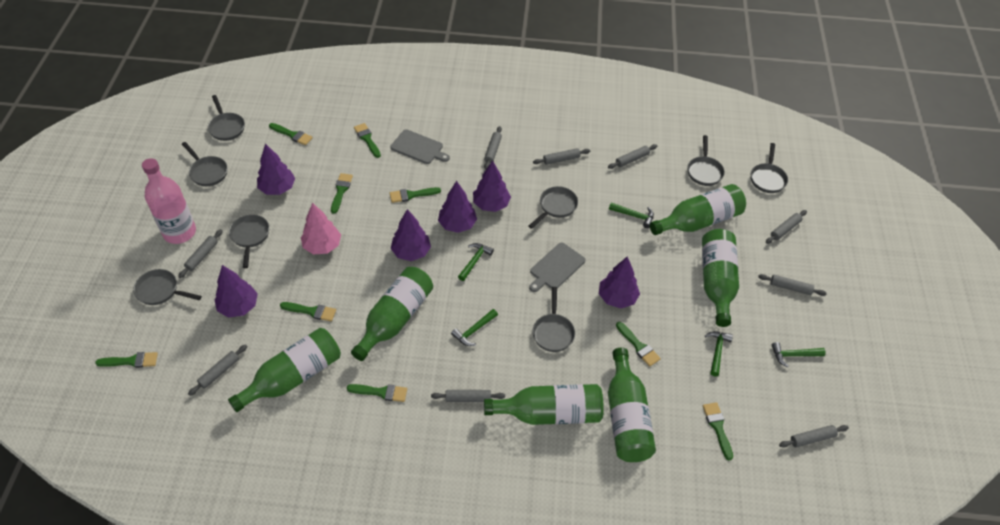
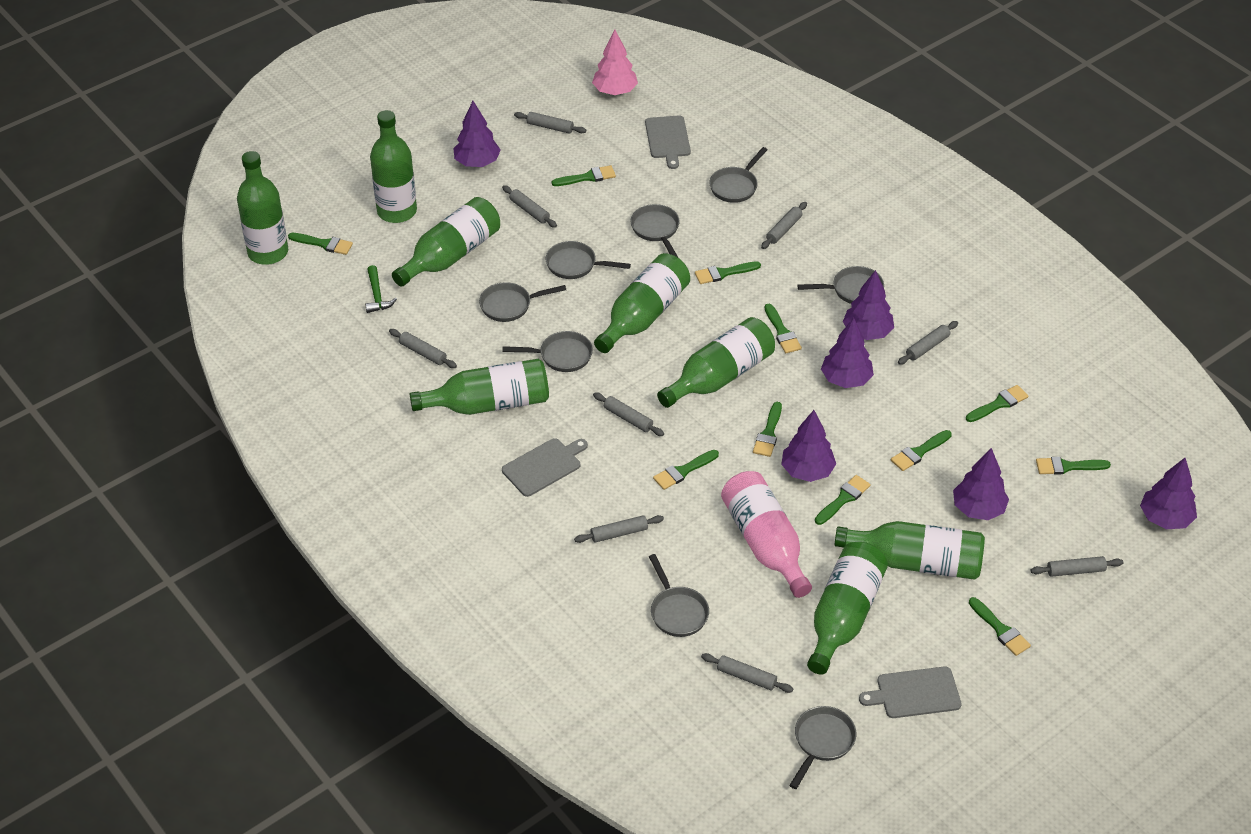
green bottle: [228,328,341,412] [351,267,433,361] [484,384,604,425] [608,348,656,462] [650,184,746,235] [702,229,739,327] = 6 -> [237,151,288,265] [370,110,417,223] [392,197,500,287] [410,359,549,415] [594,253,690,353] [657,317,775,408] [807,542,888,675] [835,521,985,580] = 8
green brush: [95,352,158,368] [269,123,313,145] [280,302,336,321] [331,173,353,214] [347,384,407,402] [354,123,381,158] [390,187,441,203] [616,322,661,367] [703,402,733,460] = 9 -> [288,233,353,255] [552,165,616,186] [653,450,719,490] [695,261,761,284] [753,402,782,457] [765,304,802,353] [815,475,871,525] [891,430,952,471] [966,385,1028,422] [969,597,1031,656] [1036,457,1111,475] = 11
green hammer: [451,309,498,346] [458,243,494,281] [609,202,654,228] [705,331,733,376] [772,342,826,368] = 5 -> [365,265,397,313] = 1
grey cutting board: [390,129,450,164] [529,243,586,292] = 2 -> [502,438,588,497] [645,115,691,169] [859,666,962,718] = 3

